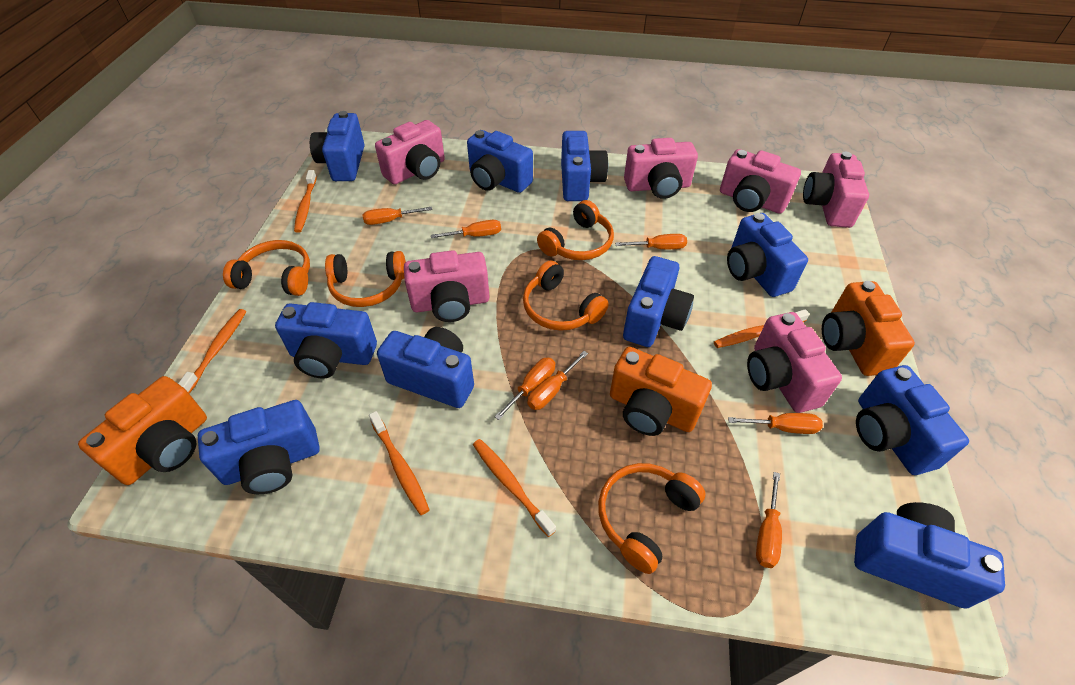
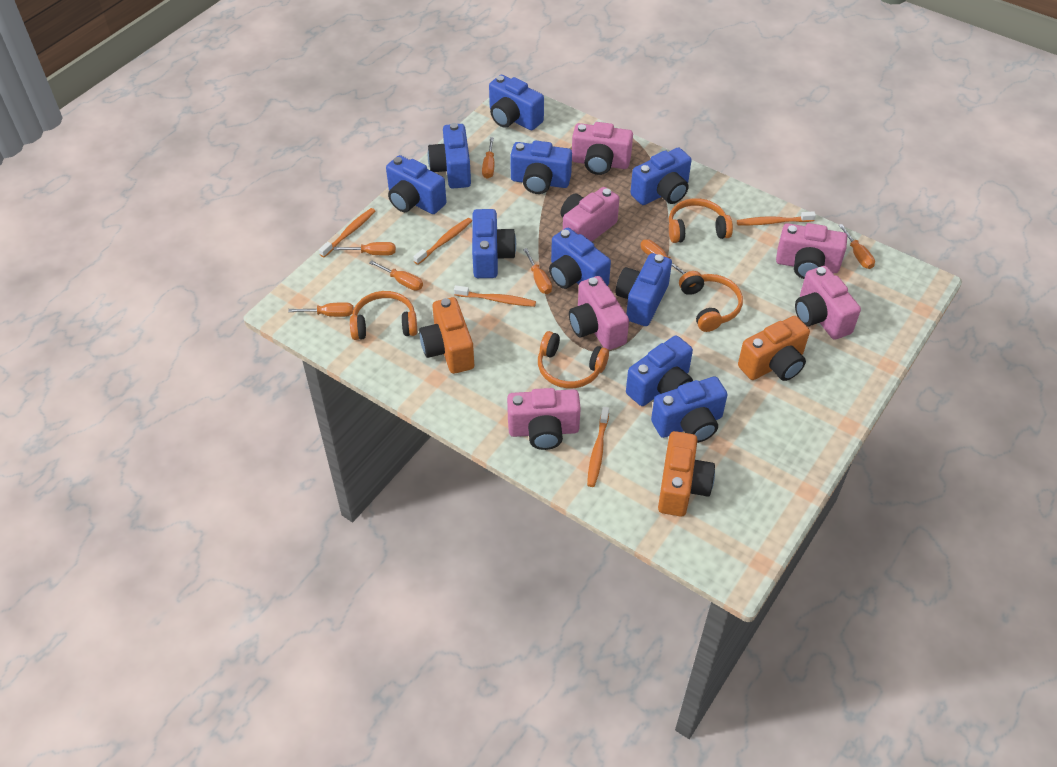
orange headphones: [223,240,310,296] [325,251,406,307] [523,261,609,331] [537,200,614,260] [598,463,706,574] = 5 -> [350,291,417,340] [538,331,609,388] [669,198,733,243] [679,271,743,332] = 4

